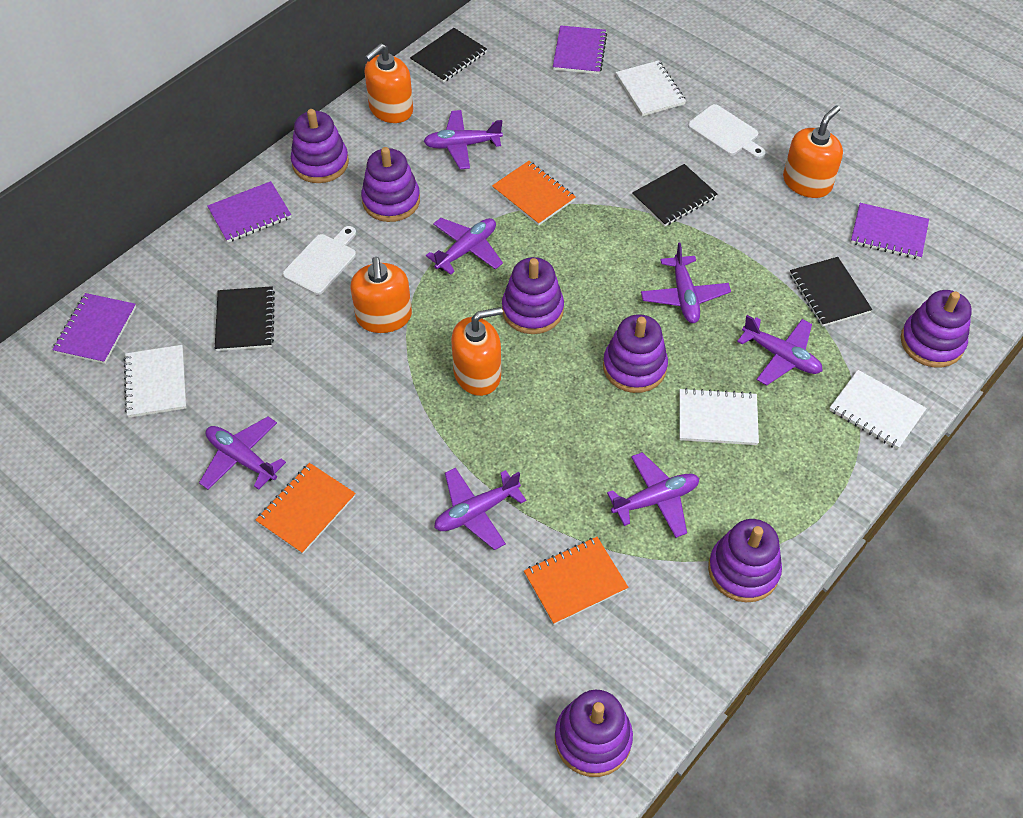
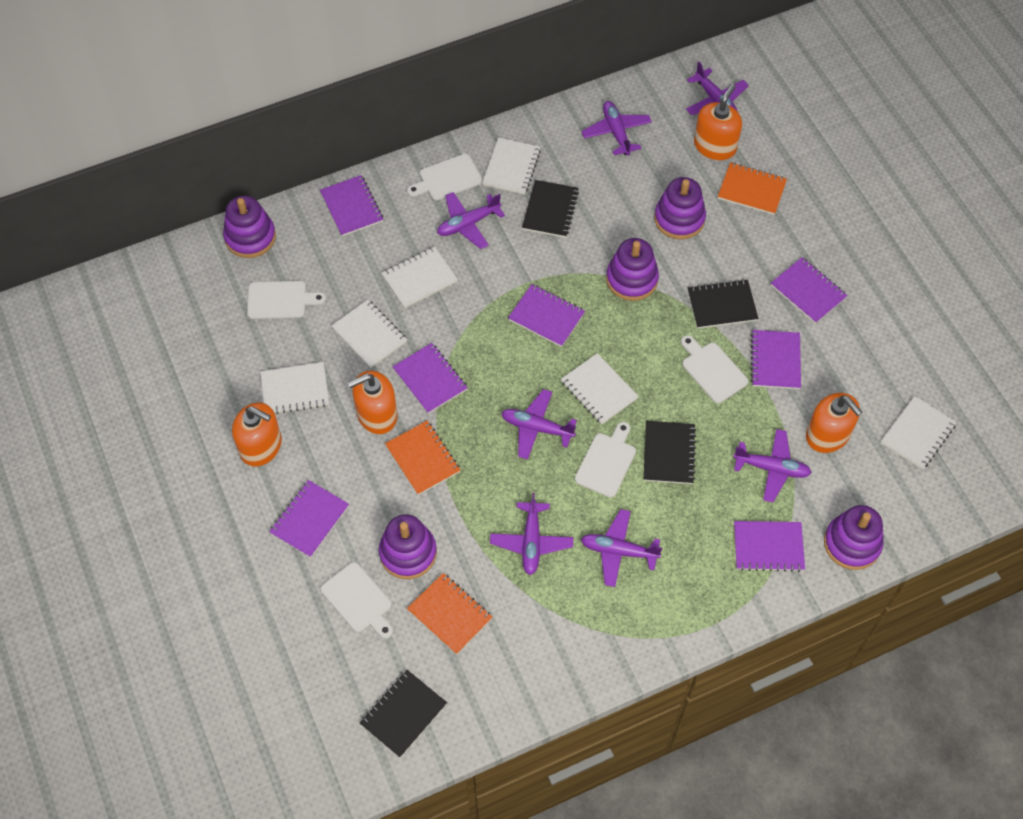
purple notebook: [52,293,136,364] [207,181,291,243] [553,25,607,74] [851,203,929,259] = 4 -> [269,480,349,558] [320,175,383,236] [393,343,468,414] [508,284,585,347] [734,521,805,572] [751,330,801,389] [771,257,848,324] = 7
purple stacking toy: [291,109,349,183] [361,147,420,222] [502,257,564,334] [555,690,633,777] [603,314,668,393] [708,519,782,602] [901,290,972,368] = 7 -> [223,196,276,258] [379,515,437,579] [606,238,659,301] [654,177,706,239] [824,505,884,570] = 5
white cutting board: [283,226,356,295] [688,104,766,159] = 2 -> [247,281,326,319] [321,562,393,639] [407,154,482,200] [575,422,636,498] [681,335,749,403] = 5
white notebook: [124,345,186,418] [616,60,686,116] [680,388,759,445] [829,370,927,450] = 4 -> [260,362,329,414] [331,300,407,368] [382,247,458,308] [482,137,541,195] [561,353,639,424] [881,396,957,469] = 6

